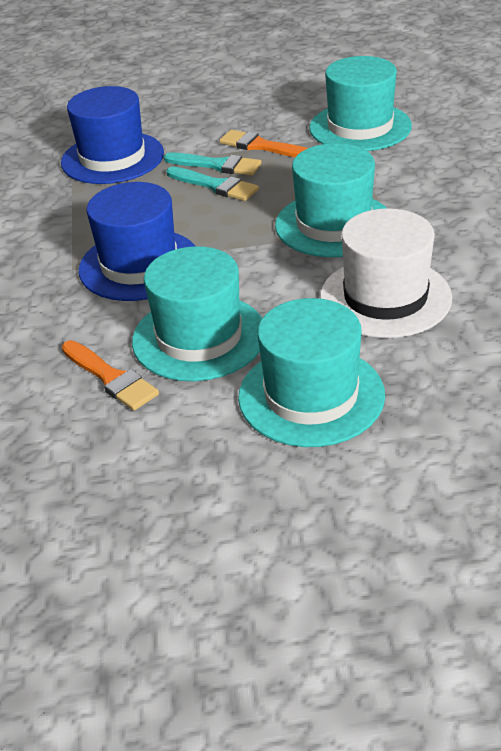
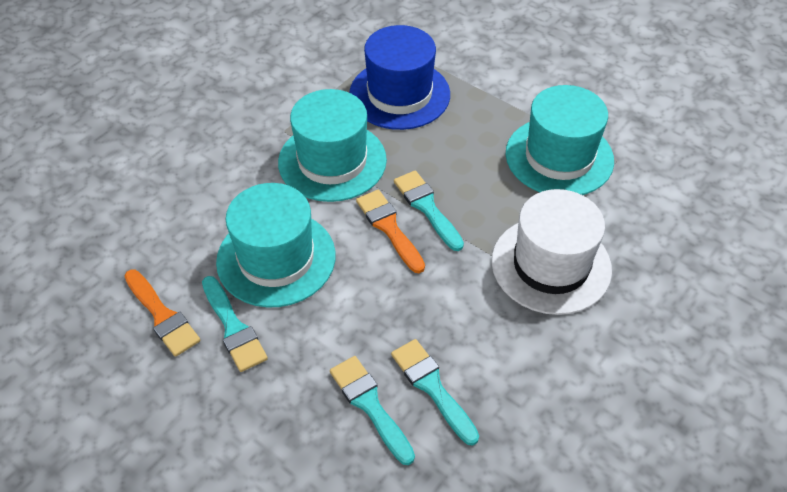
blue hat: [61,86,164,184] [79,182,195,301] = 2 -> [349,25,450,130] = 1
turquoise brush: [164,152,261,175] [167,166,259,201] = 2 -> [202,276,268,372] [330,356,415,465] [391,339,479,446] [394,171,464,251] = 4
turquoise hat: [132,246,262,381] [238,298,385,447] [275,143,387,257] [309,56,412,151] = 4 -> [216,183,336,307] [278,89,387,202] [506,85,614,195] = 3

